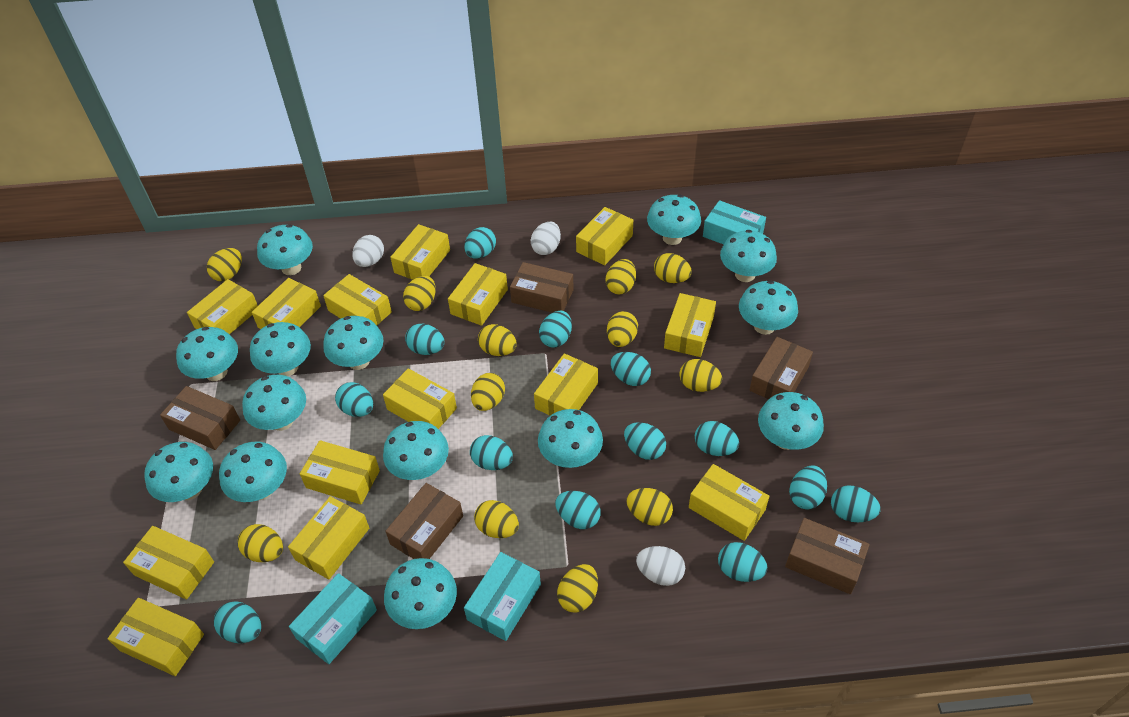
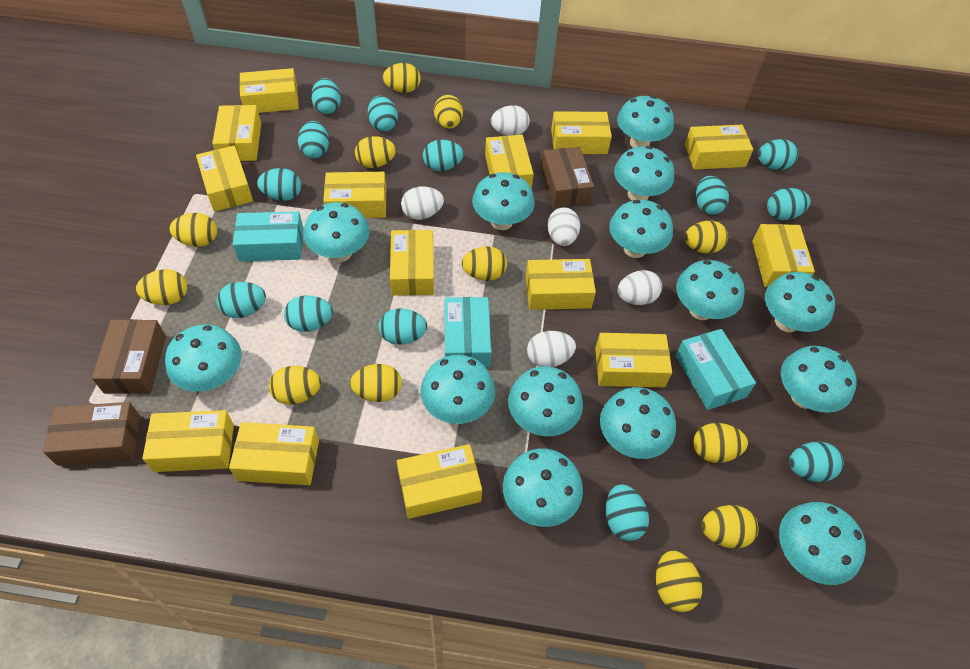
brown box: [160,386,240,450] [385,483,463,559] [510,262,574,313] [750,337,813,400] [785,518,870,594] = 5 -> [43,402,141,466] [92,319,166,394] [541,147,594,208] = 3
white egg: [352,235,384,267] [531,222,561,255] [636,546,685,586] = 3 -> [401,186,444,220] [491,105,530,136] [527,331,576,367] [547,207,580,246] [617,270,662,305] = 5

